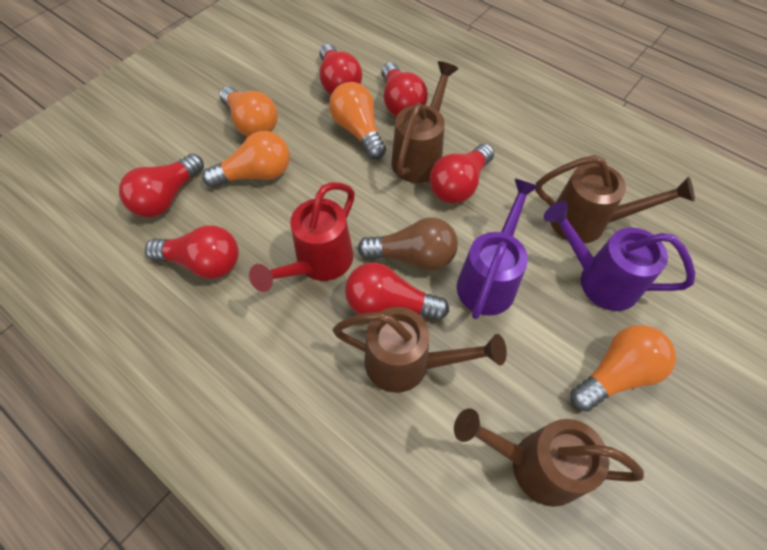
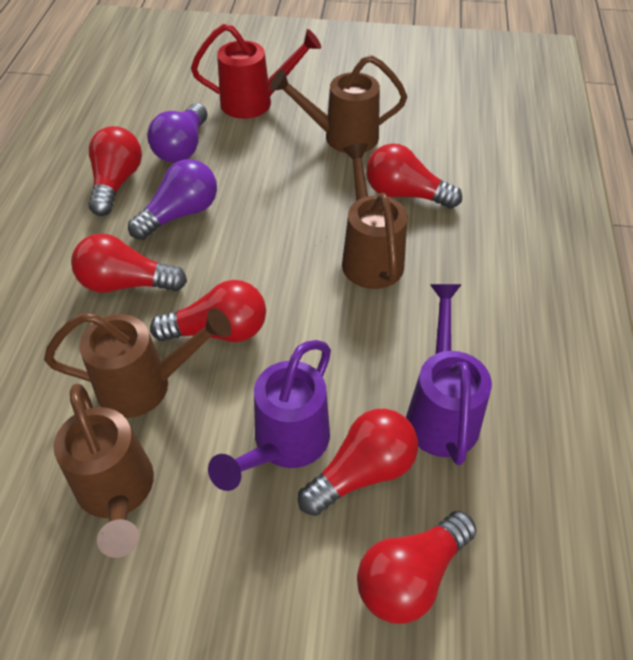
brown light bulb: [357,217,458,271] = 1 -> none = 0
orange light bulb: [202,131,290,188] [219,86,278,137] [329,82,386,159] [571,325,676,412] = 4 -> none = 0
purple light bulb: none = 0 -> [128,159,217,240] [147,103,208,163] = 2

